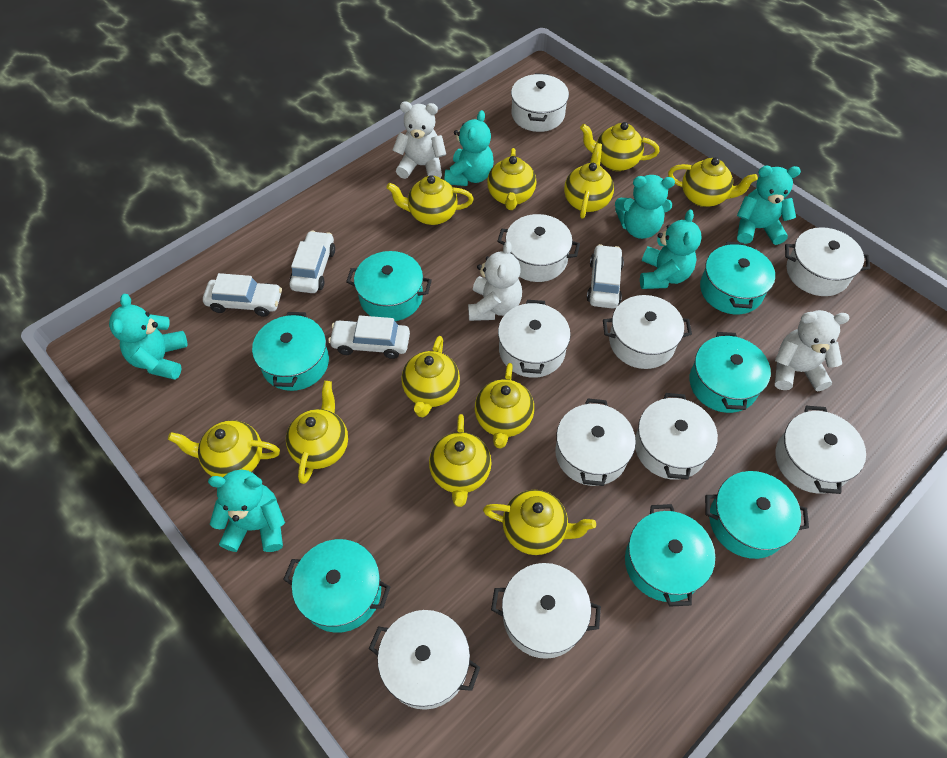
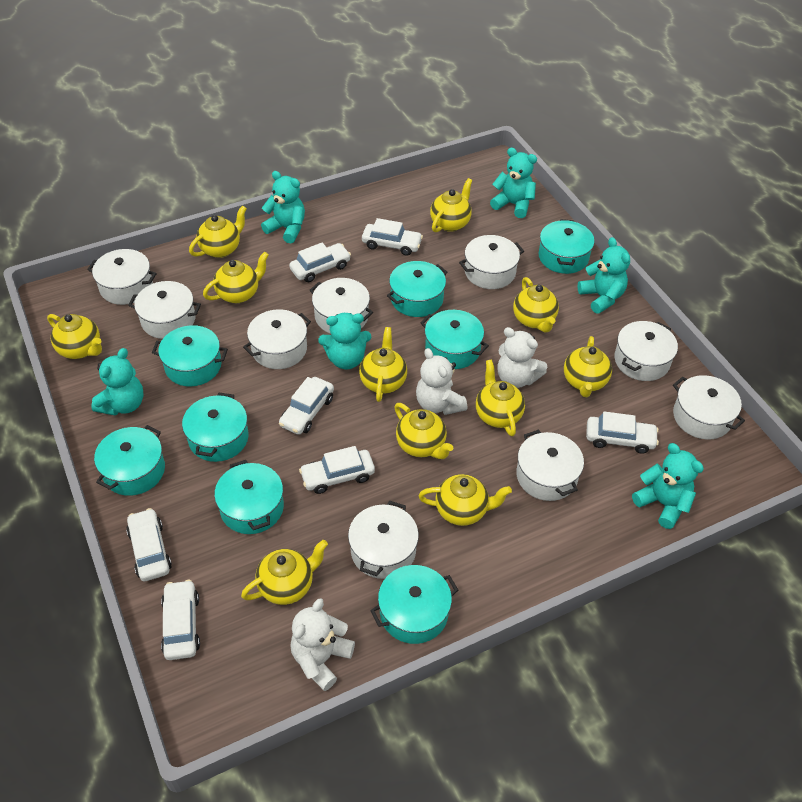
turquoise pot: [252,312,329,391] [283,539,390,633] [346,251,432,321] [625,504,715,607] [689,332,771,413] [700,242,775,314] [705,471,809,559] = 7 -> [94,425,165,496] [152,325,228,387] [182,393,249,462] [214,460,284,534] [370,565,458,644] [387,261,447,317] [421,310,489,369] [539,219,595,274] = 8
white car: [203,273,282,317] [290,231,335,293] [328,315,410,359] [587,244,624,309] = 4 -> [126,508,172,581] [161,580,200,660] [279,377,334,435] [289,243,351,282] [299,446,375,494] [362,218,423,256] [586,411,659,454] = 7
white pot: [369,610,480,710] [491,563,601,659] [497,214,580,282] [498,300,571,378] [511,73,569,132] [555,398,636,486] [603,295,692,369] [635,393,718,480] [775,406,866,494] [785,227,870,296] = 10 -> [87,249,157,305] [128,281,201,339] [243,309,311,369] [309,278,373,334] [348,501,419,579] [459,235,524,289] [516,430,584,501] [614,321,678,381] [673,375,745,440] = 9

